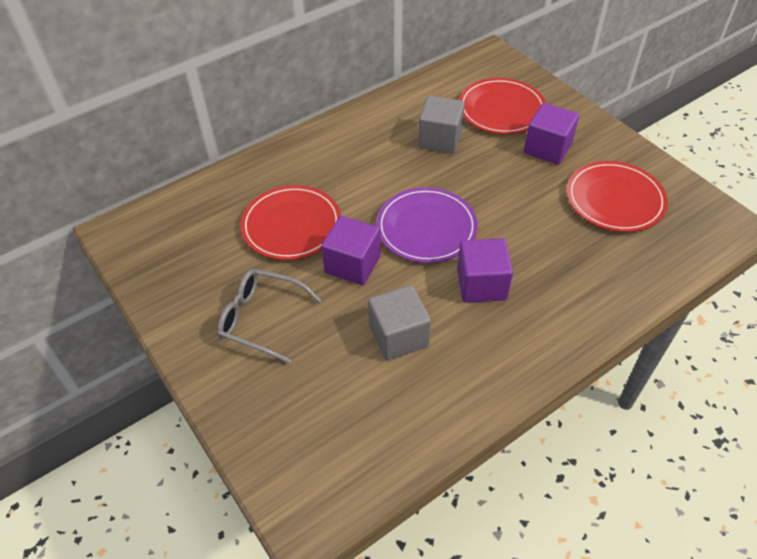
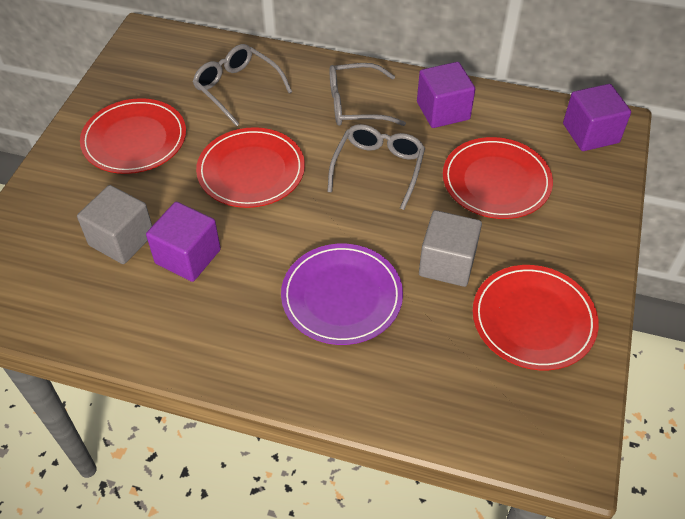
grey glasses: [217,269,321,364] = 1 -> [193,44,292,126] [327,124,425,210] [330,63,406,126] = 3
red plate: [241,185,341,260] [459,78,546,134] [567,161,668,232] = 3 -> [80,98,186,174] [196,127,305,208] [443,137,553,219] [473,265,599,370] = 4

